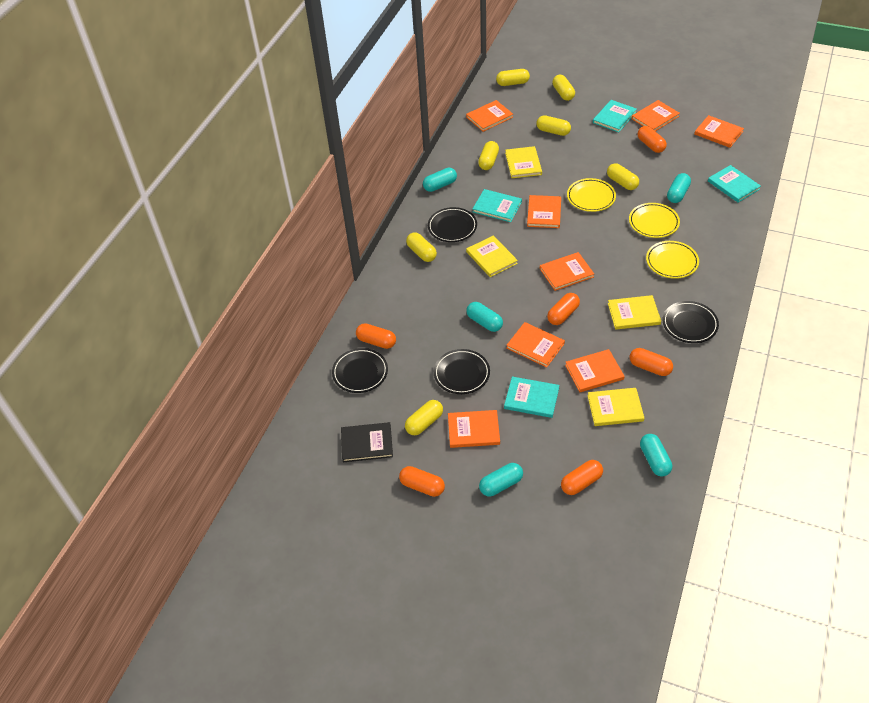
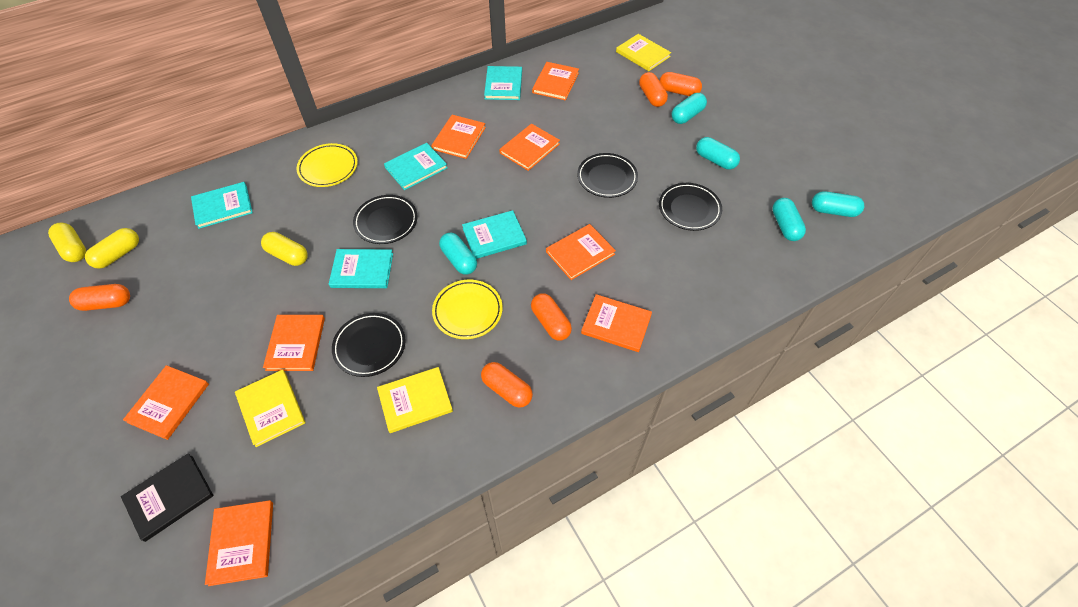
orange capsule: [356,323,396,349] [399,466,445,497] [547,293,580,325] [561,460,603,495] [630,348,673,376] [638,126,667,153] = 6 -> [69,284,130,311] [481,362,533,407] [531,293,572,341] [639,72,668,107] [660,72,702,96] = 5
turquoise book: [473,189,522,222] [504,377,559,418] [593,100,637,133] [708,165,761,202] = 4 -> [191,182,253,229] [329,249,393,288] [384,143,447,190] [462,210,527,259] [484,66,522,100] = 5
yellow book: [466,235,518,277] [505,146,542,178] [587,388,644,426] [608,295,661,330] = 4 -> [235,370,305,447] [377,367,453,433] [616,34,671,71] = 3
yellow capsule: [405,400,443,435] [406,232,437,262] [478,141,499,170] [496,69,530,86] [536,115,571,136] [552,75,575,101] [607,163,639,190] = 7 -> [48,222,86,262] [85,228,139,269] [261,232,307,266] = 3
yellow plate: [567,178,616,212] [629,203,680,238] [646,241,699,279] = 3 -> [297,143,358,187] [432,280,503,339] = 2

